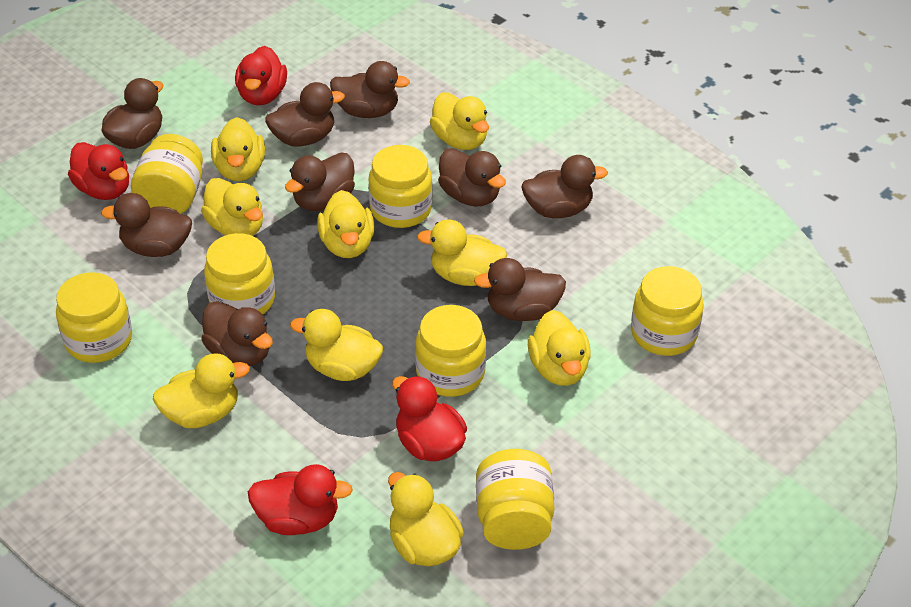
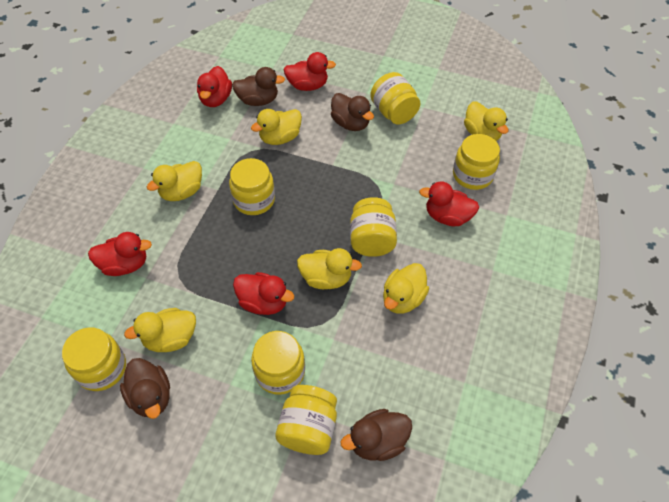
brown duck: [101,78,164,149] [101,193,192,257] [201,301,273,366] [265,82,345,147] [285,153,355,211] [330,61,410,118] [438,148,506,207] [474,258,566,321] [521,155,608,218] = 9 -> [120,358,170,419] [232,67,285,106] [331,93,374,131] [341,409,412,461] = 4
red duck: [68,142,129,200] [235,46,287,105] [248,464,353,535] [392,376,467,461] = 4 -> [88,232,152,276] [197,66,232,107] [233,272,294,315] [283,52,336,91] [419,181,479,226] = 5
yellow duck: [153,353,250,428] [201,178,263,236] [211,117,265,181] [290,309,383,381] [317,190,375,258] [388,472,464,566] [417,219,507,286] [430,92,489,150] [528,310,591,386] = 9 -> [124,308,196,352] [147,161,202,201] [251,109,302,145] [297,248,362,289] [383,263,429,314] [464,102,508,141] = 6

